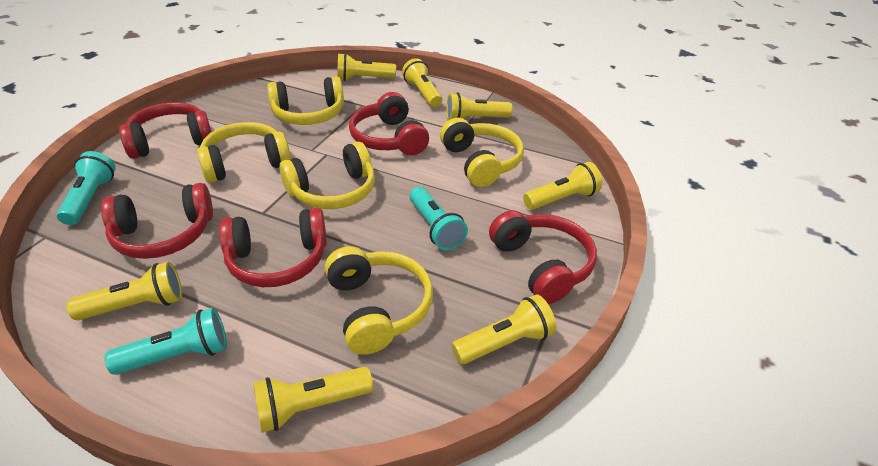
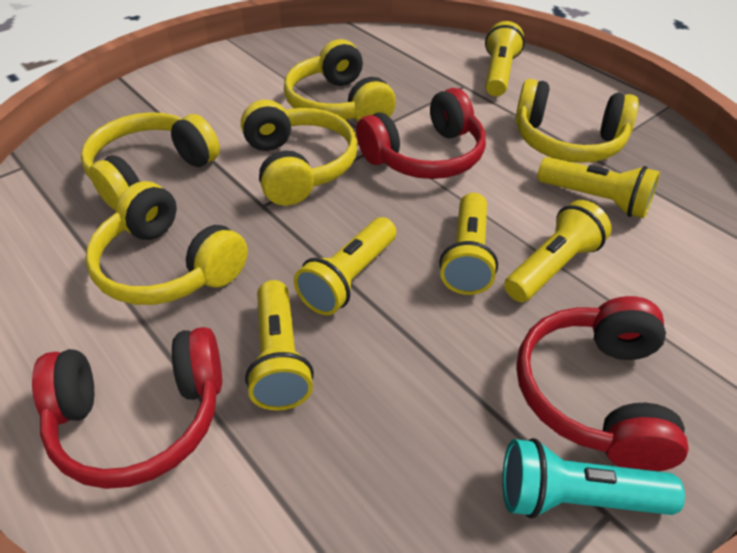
red headphones: [101,183,213,259] [119,102,211,159] [219,208,327,287] [349,92,429,155] [489,210,597,304] = 5 -> [32,327,222,489] [356,88,486,179] [516,296,689,471] = 3
turquoise flashlight: [56,151,116,225] [105,308,227,375] [409,187,468,250] = 3 -> [502,438,685,519] = 1
yellow flashlight: [67,262,182,320] [253,367,373,433] [337,53,396,81] [402,58,442,107] [446,92,513,120] [452,294,556,364] [523,162,602,210] = 7 -> [245,280,314,411] [294,217,396,315] [439,193,498,295] [485,21,525,96] [504,200,612,302] [537,157,660,218] = 6

